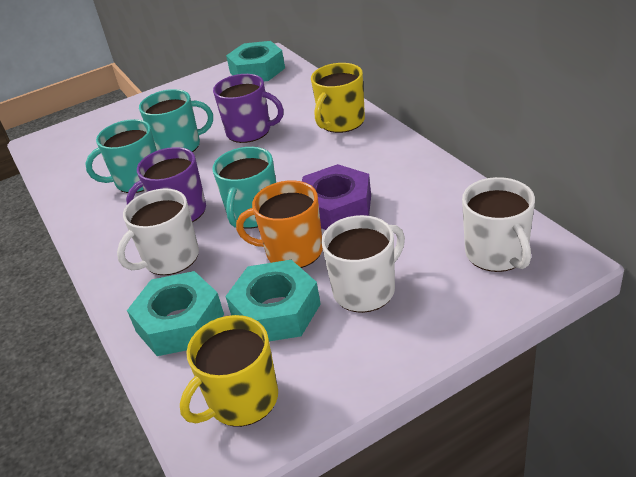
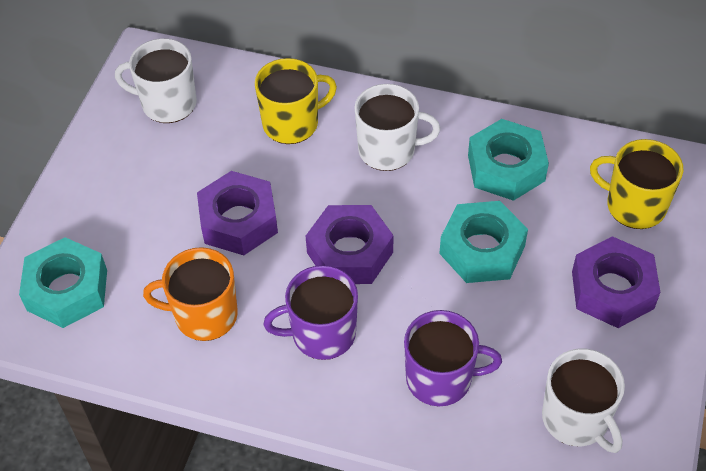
purple nut: [302,164,371,230] = 1 -> [197,171,278,255] [306,205,394,284] [572,236,660,328] = 3
turquoise mug: [85,119,157,193] [139,89,213,152] [212,147,276,228] = 3 -> none = 0

